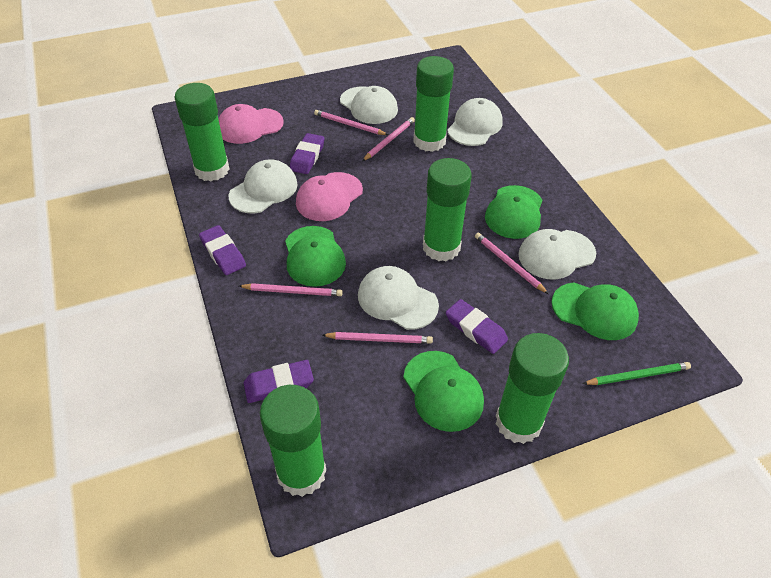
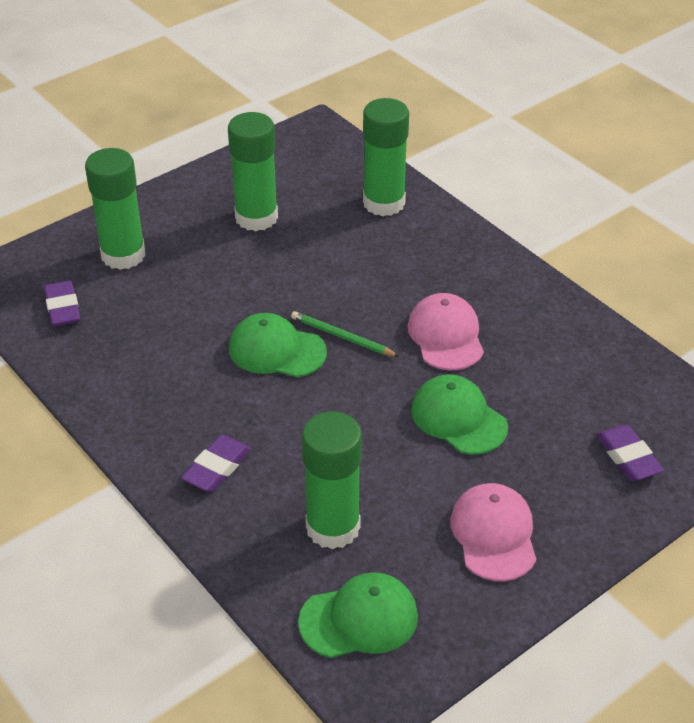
green cap: [285,226,346,287] [403,351,484,432] [485,185,543,239] [551,283,639,340] = 4 -> [229,313,327,378] [298,572,418,658] [411,374,508,455] = 3
green glue stick: [174,83,230,181] [260,385,326,497] [413,56,454,152] [423,158,472,261] [496,333,569,444] = 5 -> [85,148,146,270] [228,112,278,231] [302,411,362,550] [363,98,409,216] = 4
pink pencil: [239,283,343,296] [314,110,388,135] [322,332,433,344] [362,117,415,161] [475,233,549,294] = 5 -> none = 0
purple eraser: [199,225,246,275] [244,360,314,403] [290,133,324,174] [446,299,508,354] = 4 -> [44,281,81,327] [181,435,251,492] [596,424,664,481] = 3
white cap: [229,159,298,213] [340,86,398,124] [358,266,439,330] [447,98,503,146] [518,229,596,279] = 5 -> none = 0

